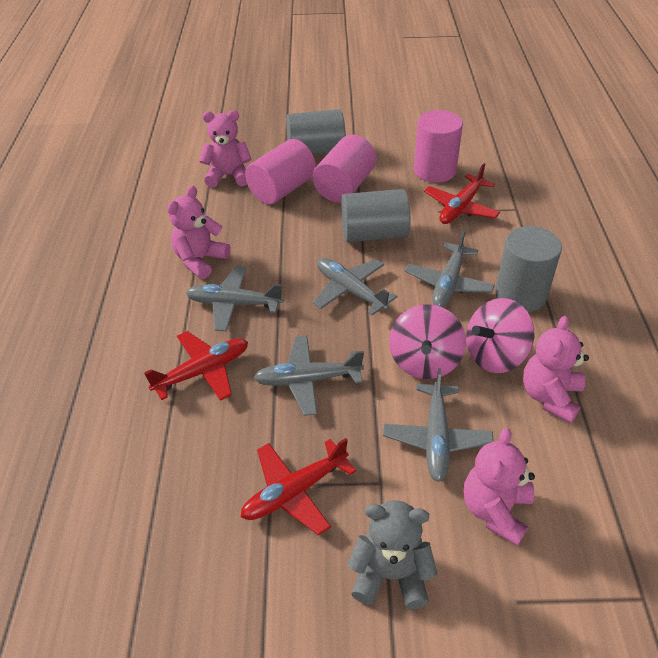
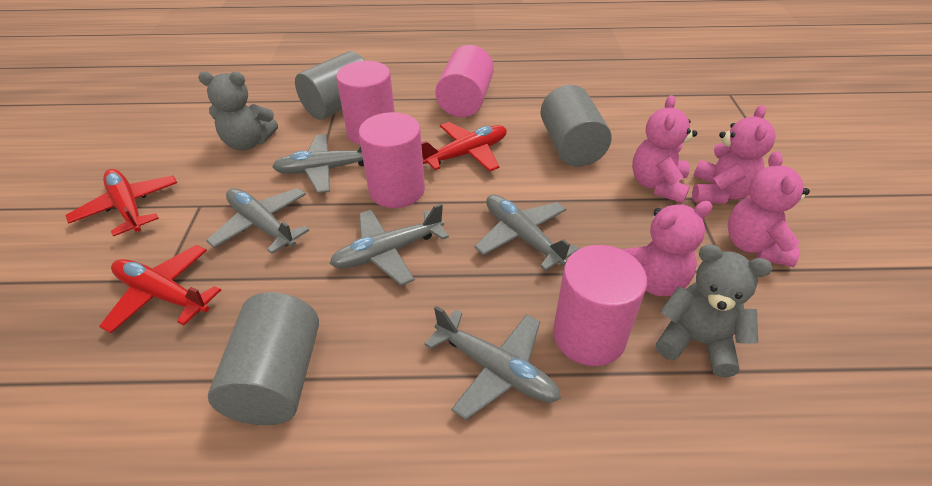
grey teddy bear: [347,500,437,609] = 1 -> [198,72,278,151] [656,244,772,377] = 2
pink cylinder: [245,139,316,204] [312,135,376,202] [414,110,463,183] = 3 -> [336,61,395,145] [359,112,425,208] [435,45,494,117] [553,245,647,366] = 4
pink spinning top: [389,304,466,379] [466,298,534,373] = 2 -> none = 0

